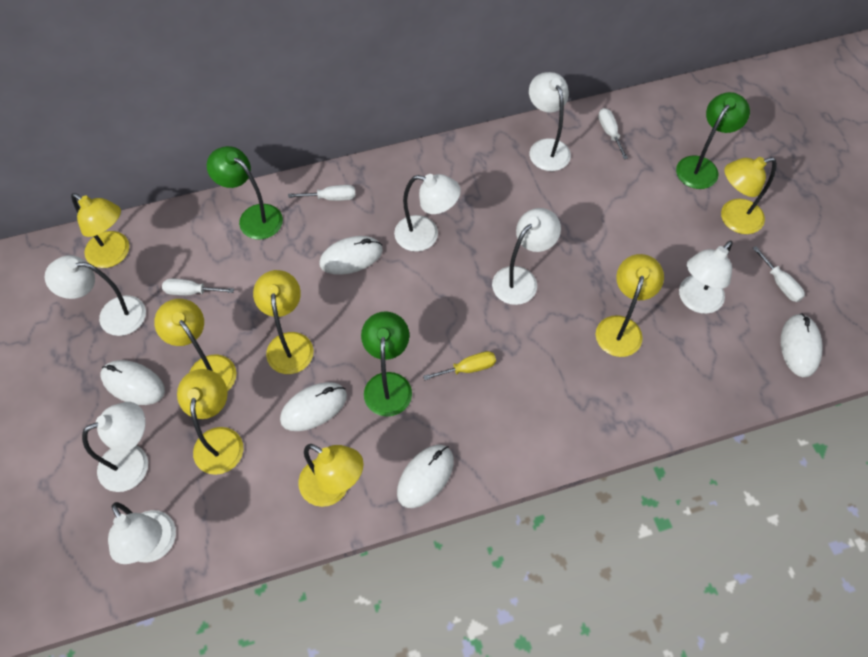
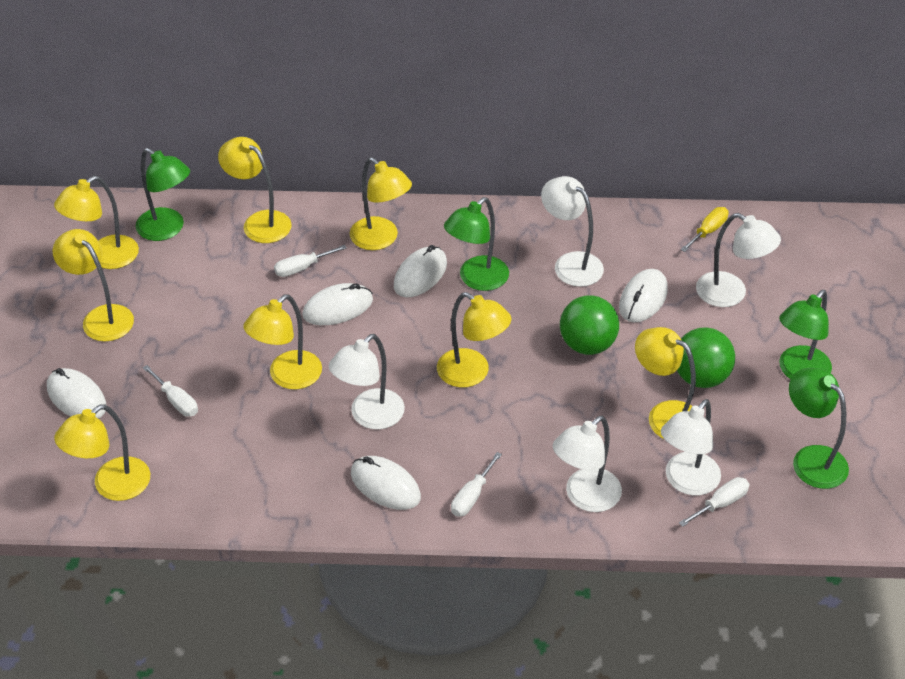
green ball: none = 0 -> [560,295,619,355] [677,327,735,388] = 2
green lamp: [207,146,283,239] [361,311,412,416] [676,92,750,189] = 3 -> [136,148,190,241] [444,197,509,291] [779,290,832,379] [789,368,849,489] = 4
white lamp: [45,255,146,336] [82,402,148,492] [108,502,176,564] [394,174,461,252] [492,208,561,305] [529,72,571,171] [679,240,732,314] = 7 -> [329,334,405,429] [541,176,604,287] [553,416,622,512] [661,399,721,495] [696,213,781,307] = 5
yellow lamp: [71,193,129,268] [154,299,236,391] [177,369,243,475] [253,270,314,374] [298,444,364,507] [596,254,664,357] [721,157,777,234] = 7 -> [53,229,134,341] [54,176,139,269] [54,404,150,501] [218,137,292,243] [243,294,322,389] [350,157,412,250] [437,292,512,387] [635,327,696,439] = 8

